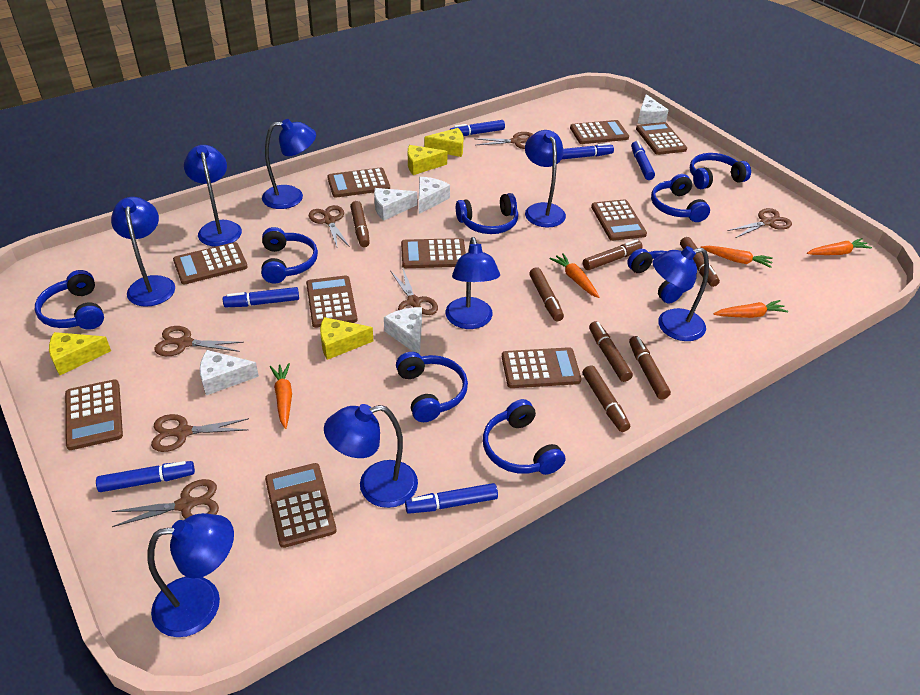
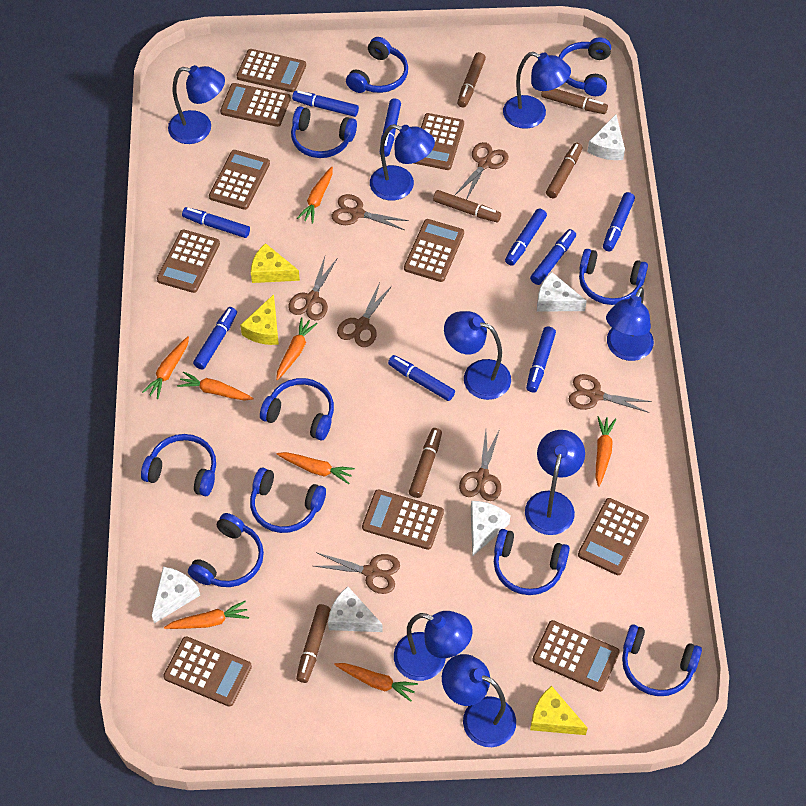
blue headphones: [35,270,104,330] [261,227,318,283] [396,352,468,422] [456,193,518,234] [483,399,566,475] [627,249,697,304] [651,174,710,222] [690,153,751,189] = 8 -> [141,434,216,496] [188,513,264,587] [250,468,326,533] [260,378,334,441] [291,106,357,158] [346,37,408,93] [494,529,570,595] [559,37,611,96] [579,249,648,305] [622,624,702,696] = 10
blue marker: [96,461,195,492] [223,287,299,307] [405,483,498,514] [450,120,505,136] [561,143,614,160] [631,141,655,180] = 6 -> [182,207,250,238] [193,307,237,369] [292,91,359,117] [380,99,401,157] [388,355,455,401] [505,209,547,266] [526,327,556,393] [530,229,576,285] [603,192,635,251] = 9
brown marker: [350,201,370,247] [529,267,564,321] [583,240,643,270] [583,365,630,432] [589,321,633,382] [629,336,671,399] [680,237,720,287] = 7 -> [296,604,331,683] [409,428,442,498] [433,190,501,222] [457,52,486,108] [541,89,608,114] [546,143,583,198] = 6
orange carrot: [270,363,292,429] [549,253,599,298] [700,246,773,268] [713,300,788,318] [807,238,872,255] = 5 -> [142,336,189,399] [164,601,249,629] [177,371,254,401] [276,317,318,381] [277,452,355,484] [297,167,333,224] [334,663,418,702] [596,416,616,487] = 8
yellow cheese: [49,332,111,375] [320,317,373,360] [408,145,448,175] [425,128,464,157] = 4 -> [240,294,279,345] [251,243,300,283] [530,686,588,735] = 3

